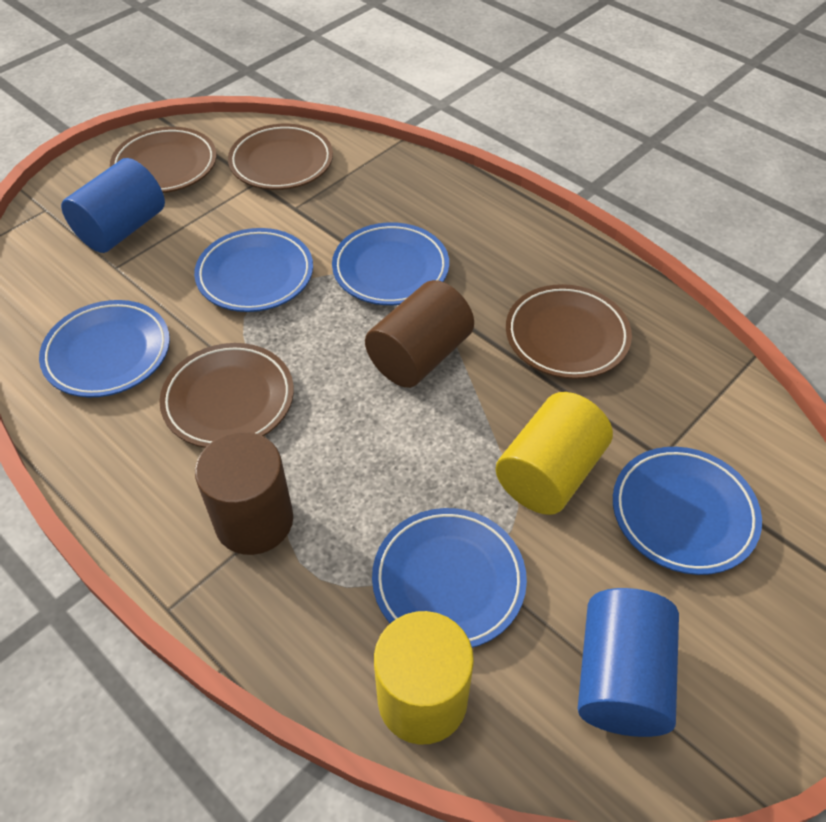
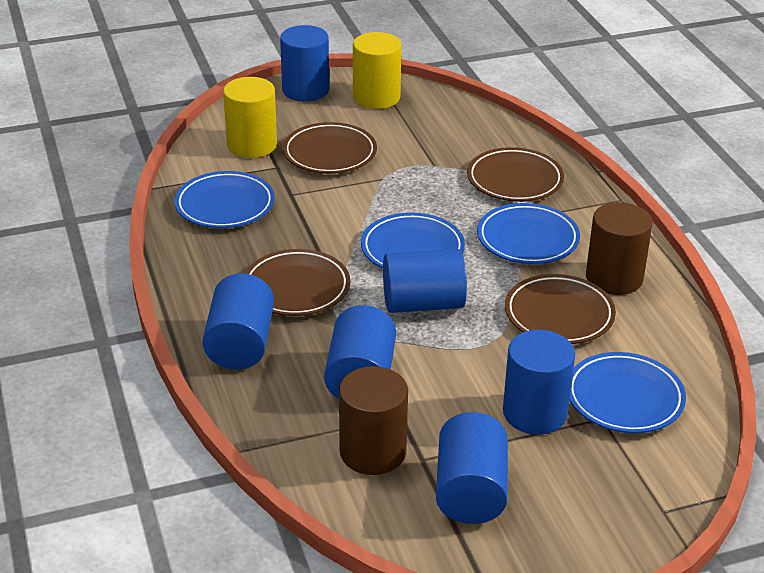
blue cylinder: [61,158,165,253] [578,588,679,737] = 2 -> [202,273,274,370] [280,25,329,102] [324,305,396,399] [383,249,467,313] [436,412,508,524] [503,330,575,435] = 6
blue plate: [39,300,170,398] [194,228,313,312] [332,222,449,305] [372,508,527,648] [613,447,762,575] = 5 -> [175,171,275,228] [361,213,465,269] [477,203,580,264] [570,352,686,433] = 4

